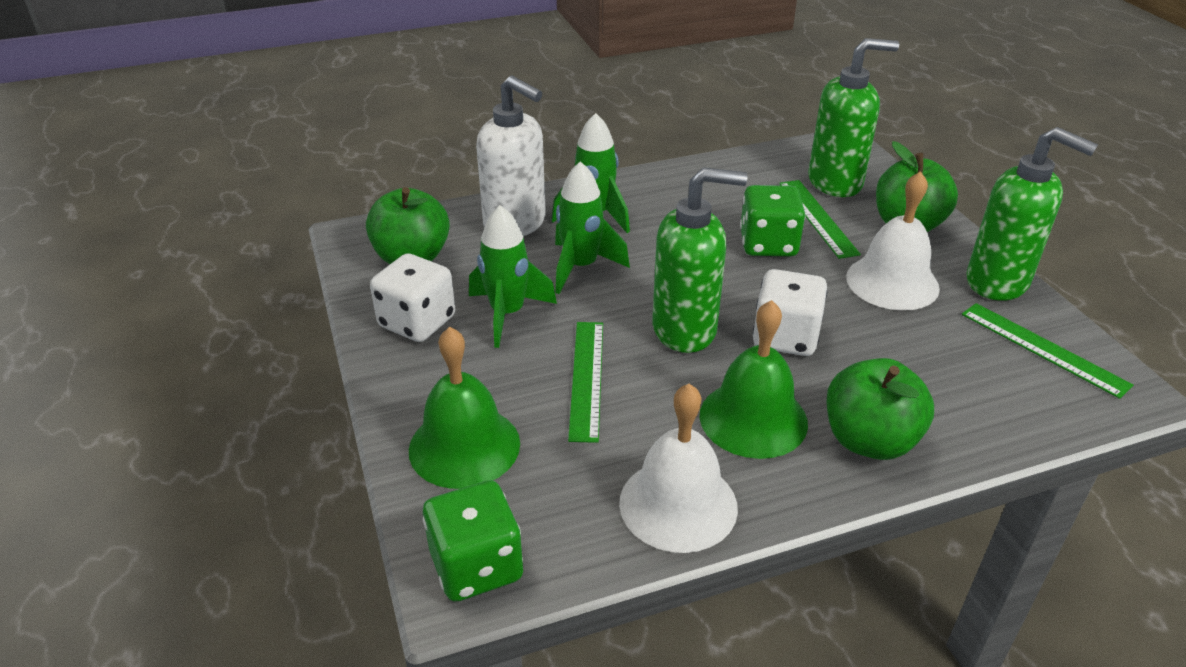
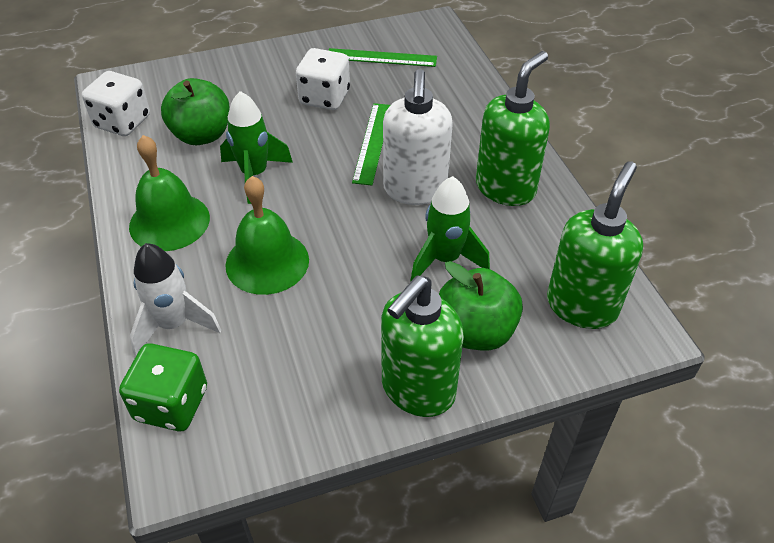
green apple: [366,187,450,264] [826,358,934,460] [876,141,958,232] = 3 -> [161,78,230,145] [439,261,523,351] = 2
green dice: [423,480,523,602] [740,185,805,256] = 2 -> [119,343,207,431] = 1
green rocket: [469,205,557,348] [551,113,630,233] [555,161,630,294] = 3 -> [220,91,293,204] [410,176,490,281] = 2
green ruler: [568,322,603,443] [779,180,861,259] [962,303,1134,399] = 3 -> [328,48,437,67] [352,103,390,185] = 2
white bell: [619,384,738,553] [846,171,940,311] = 2 -> none = 0
white rocket: none = 0 -> [130,243,221,356] = 1

